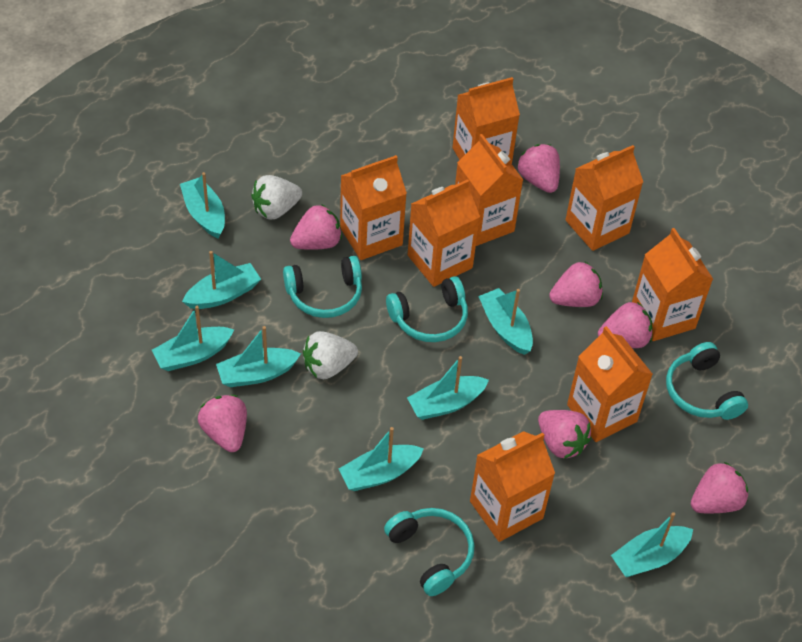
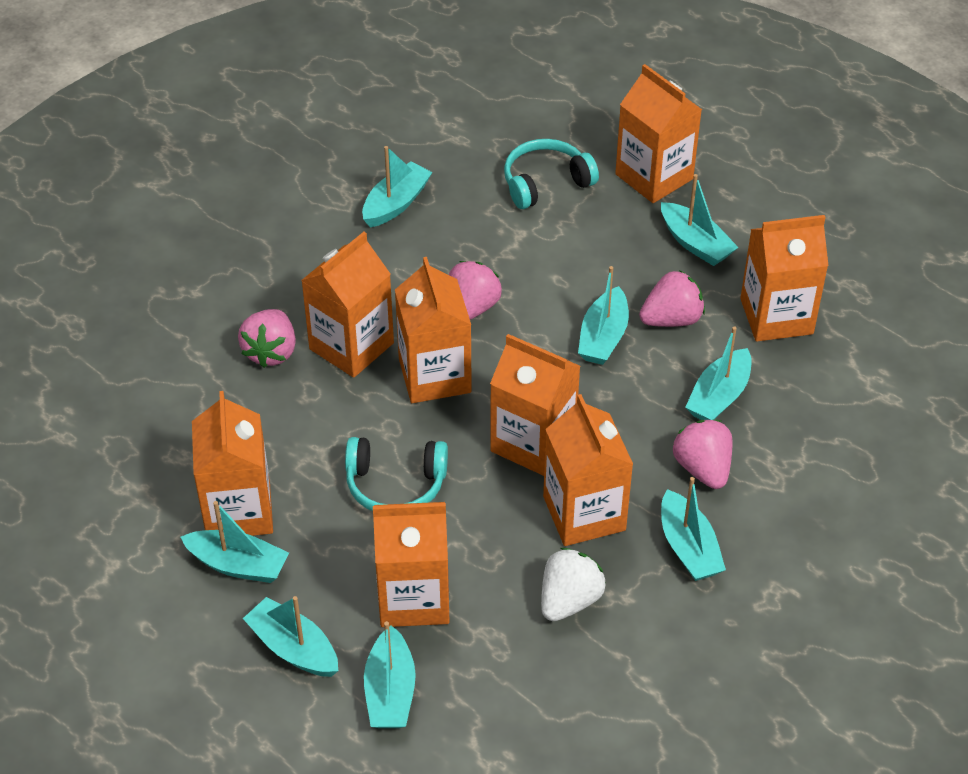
pink strawberry: [198,395,247,452] [290,204,342,250] [517,144,560,193] [538,410,591,459] [549,262,603,307] [598,302,653,348] [691,462,748,513] = 7 -> [238,309,296,368] [449,261,502,320] [639,270,705,327] [673,420,732,489] = 4
turquoise headphones: [283,256,362,318] [384,508,475,596] [386,276,468,342] [666,342,748,420] = 4 -> [345,437,448,511] [504,139,599,209] = 2
white strawberry: [251,175,302,219] [303,331,358,379] = 2 -> [541,548,606,621] = 1

